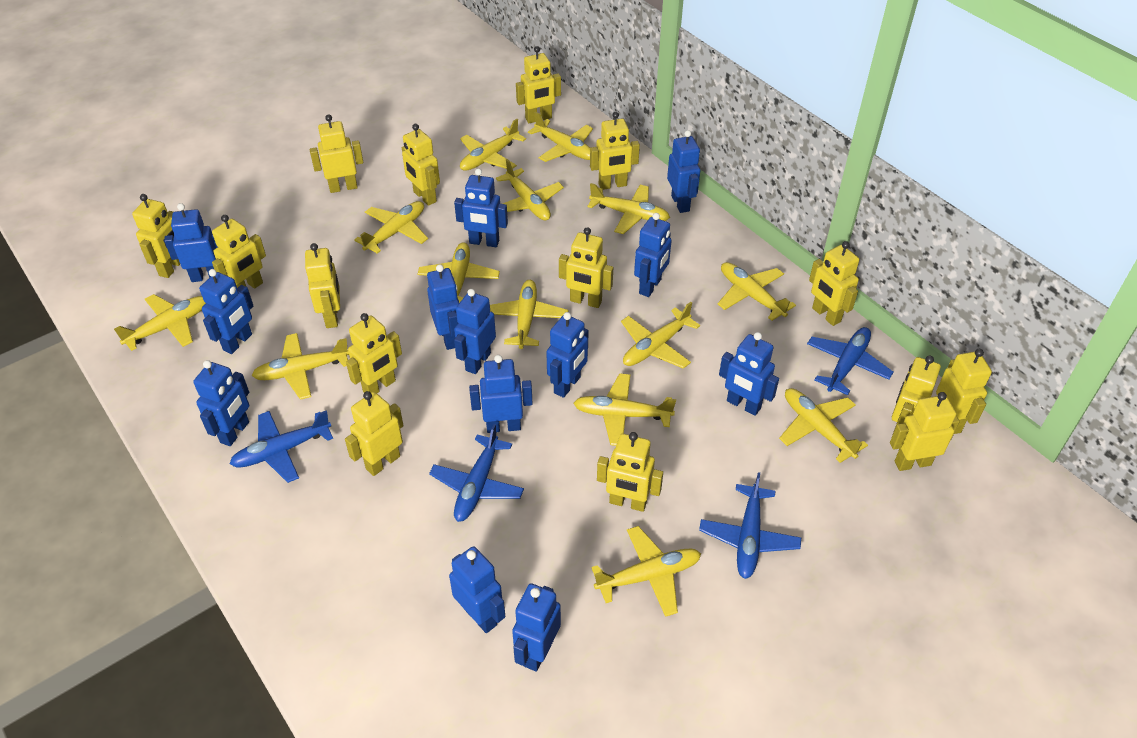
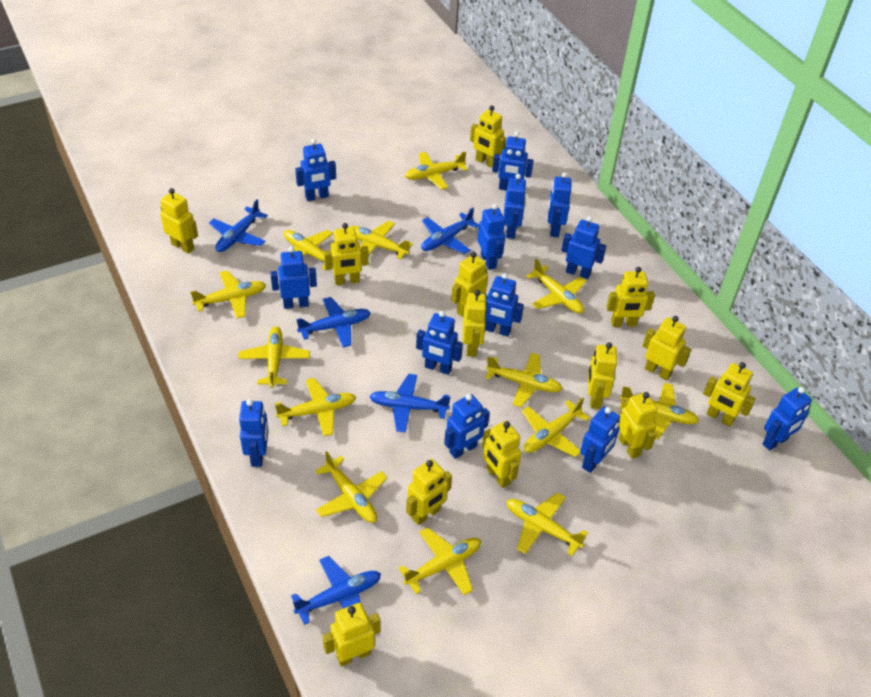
blue plane: [230,410,333,483] [429,424,524,522] [699,472,801,579] [807,327,893,395] = 4 -> [209,199,268,252] [291,556,381,625] [296,297,371,348] [369,374,451,433] [421,208,479,254] = 5
yellow plane: [114,294,206,351] [252,333,349,400] [354,201,428,254] [418,242,500,303] [460,119,526,171] [490,280,568,349] [496,159,564,221] [528,111,593,162] [574,373,676,446] [587,183,670,234] [591,526,701,617] [621,302,700,369] [718,262,796,321] [779,388,868,463] = 14 -> [190,270,266,319] [238,326,310,388] [275,378,356,436] [284,230,333,270] [315,451,387,523] [349,221,413,260] [398,527,481,596] [405,151,468,190] [485,353,563,407] [507,492,588,556] [522,397,590,457] [526,259,586,314] [619,383,699,439] = 13
yellow robot: [132,194,180,278] [212,215,266,289] [305,243,340,328] [310,114,363,193] [345,391,404,476] [346,313,402,393] [402,124,440,206] [516,46,561,123] [559,227,613,308] [590,112,640,190] [597,432,663,512] [809,241,859,326] [890,392,960,471] [892,355,941,433] [936,349,992,434] = 15 -> [160,188,198,254] [322,603,380,667] [324,223,369,285] [406,459,452,525] [451,252,488,317] [463,290,487,357] [470,105,506,168] [482,421,521,488] [588,342,617,409] [606,267,655,327] [618,392,658,459] [643,316,691,380] [703,362,756,427] = 13

